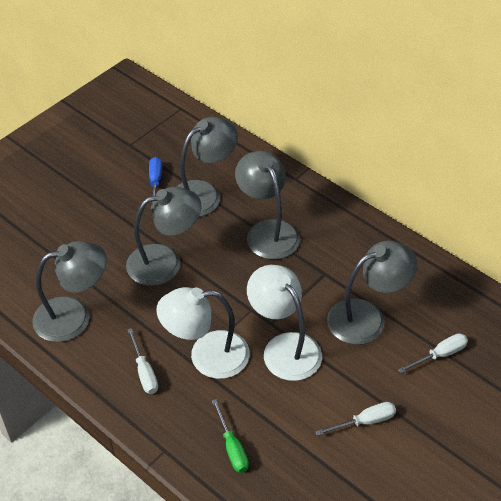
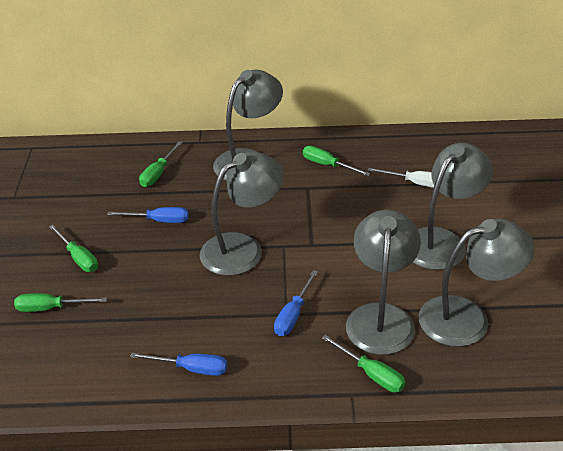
blue screwdriver: [149,157,162,210] = 1 -> [107,207,189,223] [130,353,227,376] [274,270,318,336] = 3
green screwdriver: [212,399,249,473] = 1 -> [14,293,107,312] [49,225,98,272] [139,141,183,187] [303,146,371,176] [322,335,405,392] = 5
white lamp: [156,287,250,379] [247,265,322,381] = 2 -> none = 0
white screwdriver: [127,328,158,394] [315,402,396,436] [398,333,468,373] = 3 -> [368,168,434,188] = 1

